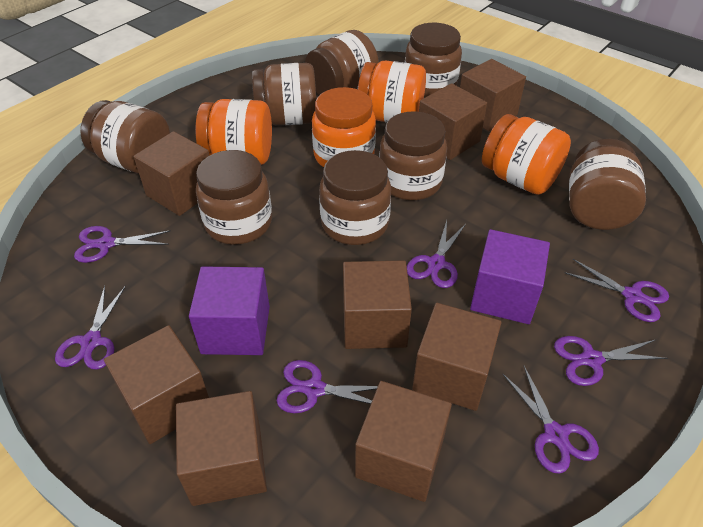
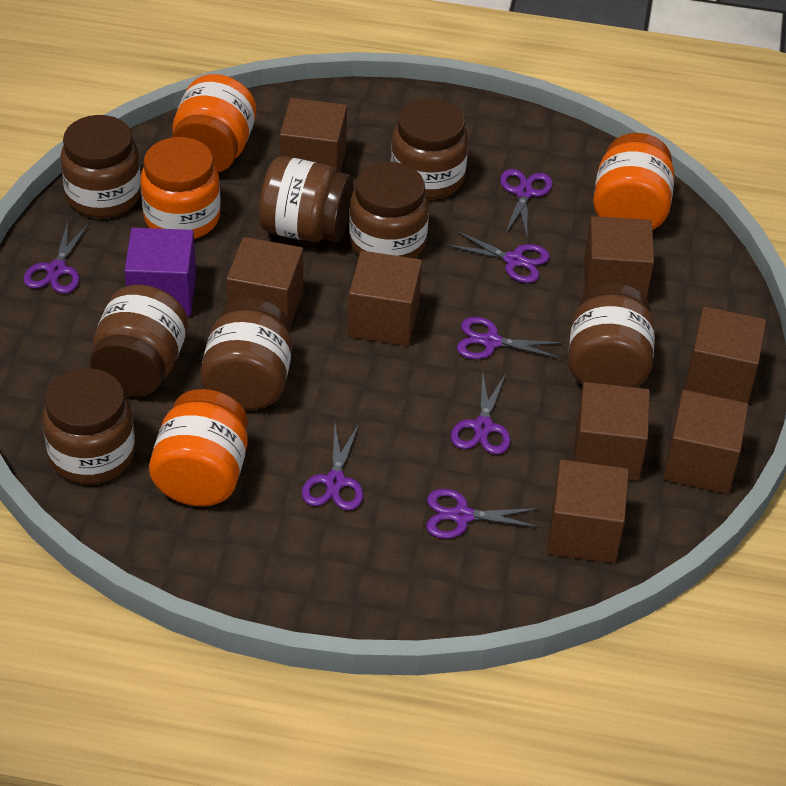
purple cube: [189,266,270,355] [470,229,550,324] = 2 -> [124,228,196,317] = 1

